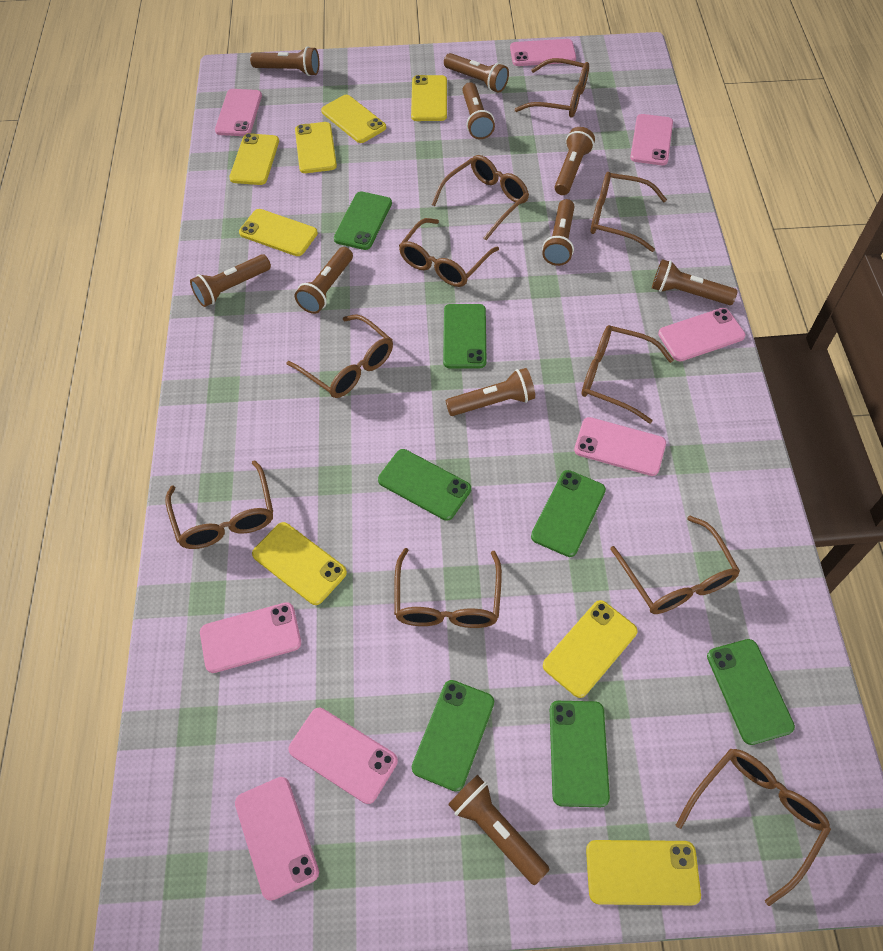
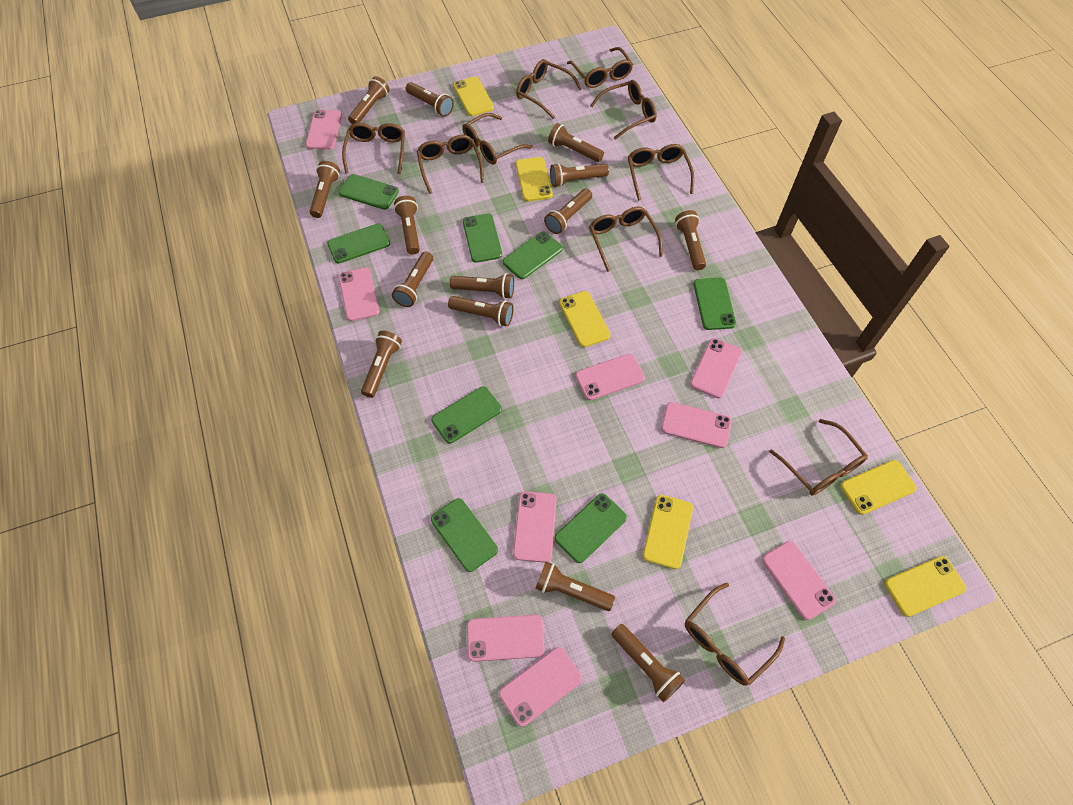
brown flashlight: [190,254,271,307] [250,46,319,76] [295,247,353,314] [444,53,509,93] [446,368,535,416] [448,775,550,885] [462,82,495,139] [542,199,574,266] [555,127,595,195] [652,259,738,305] = 10 -> [309,161,340,218] [348,76,390,124] [361,331,402,398] [392,251,433,307] [394,196,420,255] [406,82,454,117] [448,296,514,326] [450,273,514,299] [535,562,615,611] [544,189,592,234] [548,123,604,162] [550,163,609,187] [611,624,685,702] [675,210,706,270] = 14
green phone: [334,191,392,250] [378,449,471,521] [412,680,494,792] [443,304,486,368] [531,470,606,557] [550,701,610,807] [707,639,795,745] = 7 -> [327,223,390,263] [338,174,399,210] [431,387,502,444] [431,498,498,572] [463,213,502,263] [503,231,563,279] [555,493,627,563] [694,277,736,330] = 8
pink phone: [200,602,301,673] [215,89,262,136] [235,777,319,901] [289,708,398,804] [510,39,576,66] [574,417,666,476] [630,114,673,165] [658,308,745,361] = 8 -> [306,110,342,150] [339,267,380,321] [467,615,545,662] [499,647,582,727] [513,491,557,563] [575,354,645,400] [661,402,732,448] [690,338,742,398] [762,541,836,620] = 9
yellow phone: [229,133,279,185] [239,209,318,256] [252,522,347,605] [295,122,337,173] [321,95,386,143] [411,75,447,121] [543,600,637,698] [586,840,701,905] = 8 -> [453,76,494,116] [516,157,553,201] [559,291,611,347] [643,495,693,569] [841,460,917,515] [885,556,967,617] = 6

